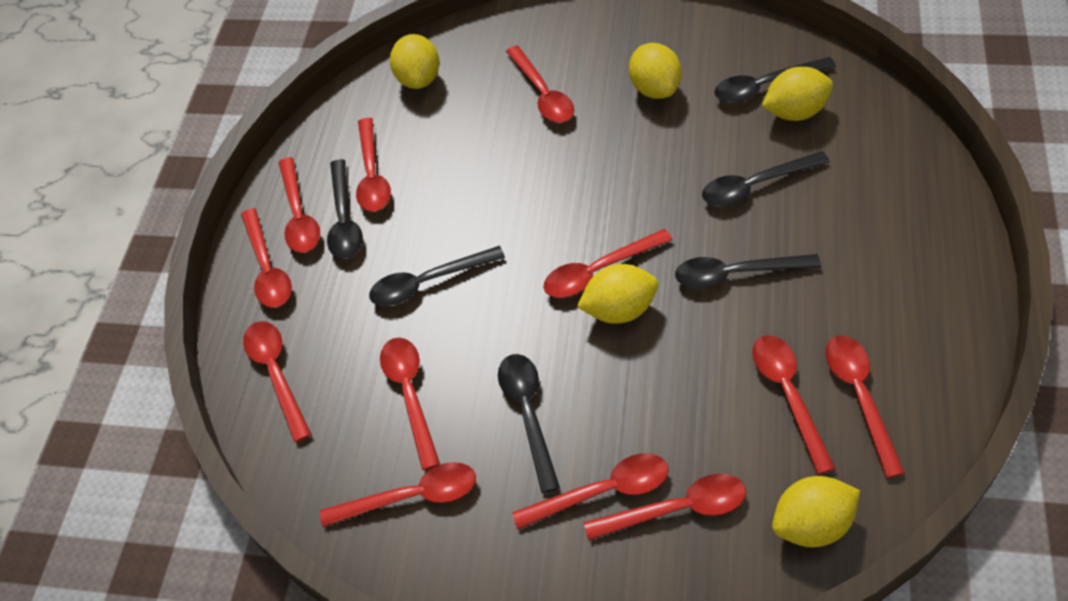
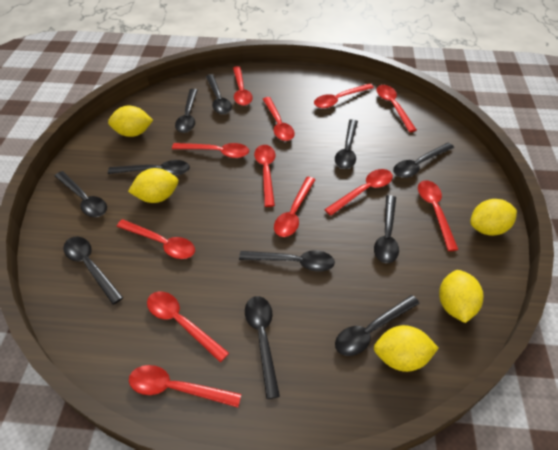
black spoon: [327,159,363,259] [369,246,505,306] [498,354,560,493] [675,254,821,289] [702,151,830,206] [714,57,836,103] = 6 -> [55,171,107,217] [63,237,123,305] [108,160,190,176] [175,89,198,133] [206,75,232,114] [239,250,335,272] [245,296,280,399] [335,119,358,169] [335,295,420,356] [374,195,399,263] [393,143,454,178] = 11

